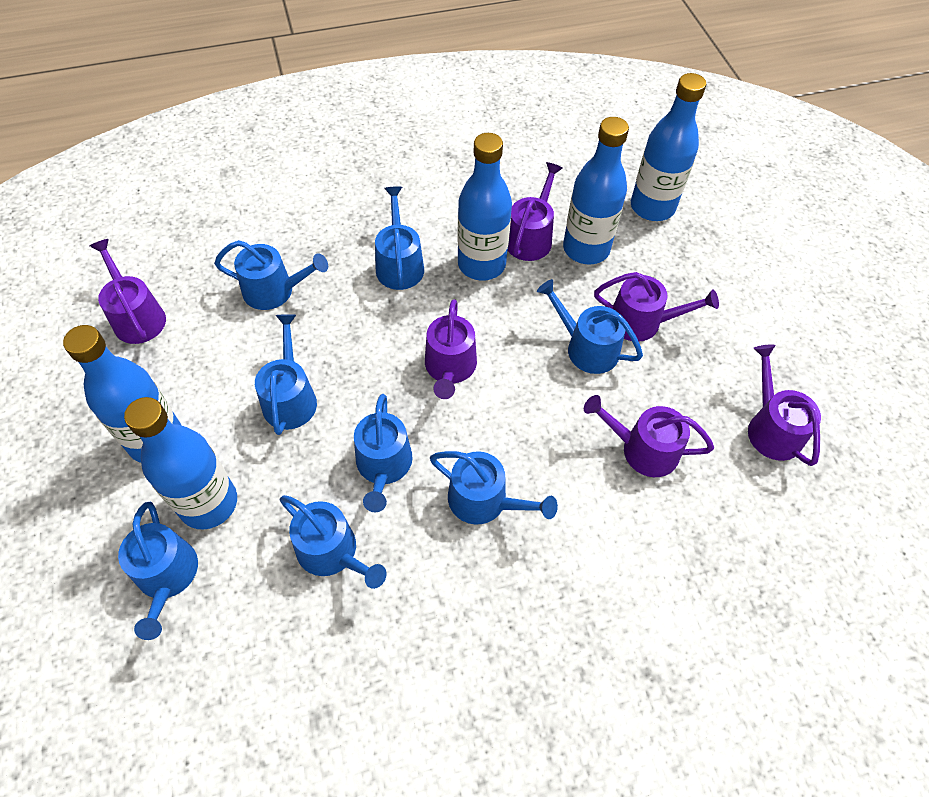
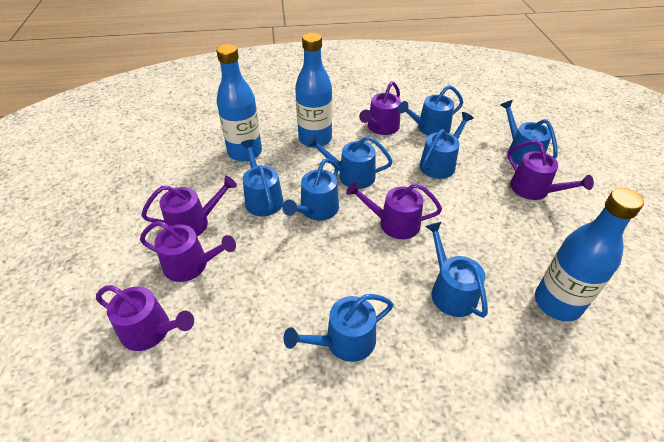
blue bottle: [63,325,182,463] [124,397,237,530] [457,133,512,281] [563,117,629,265] [631,73,706,221] = 5 -> [216,44,262,162] [295,33,332,148] [535,188,644,321] = 3

